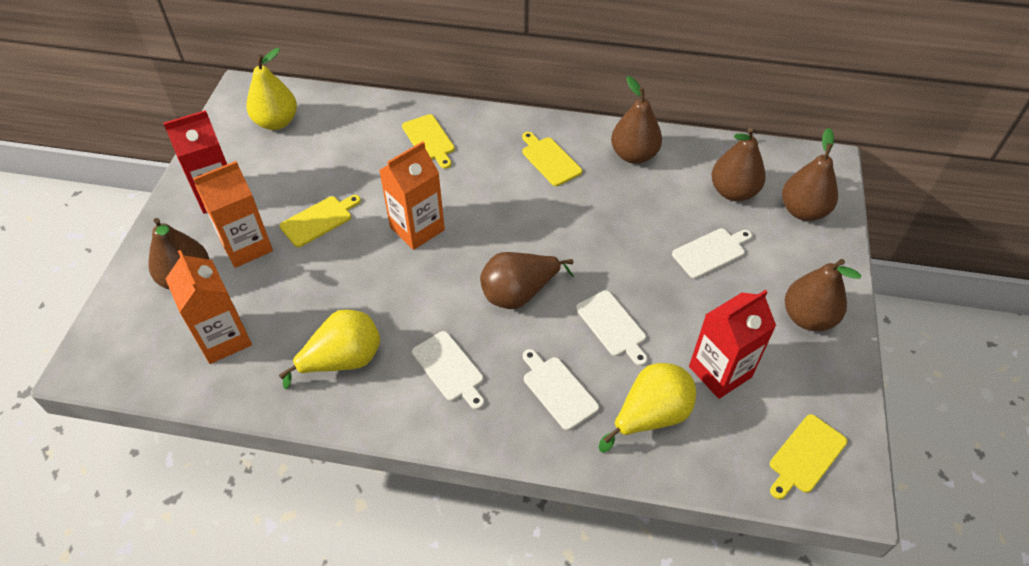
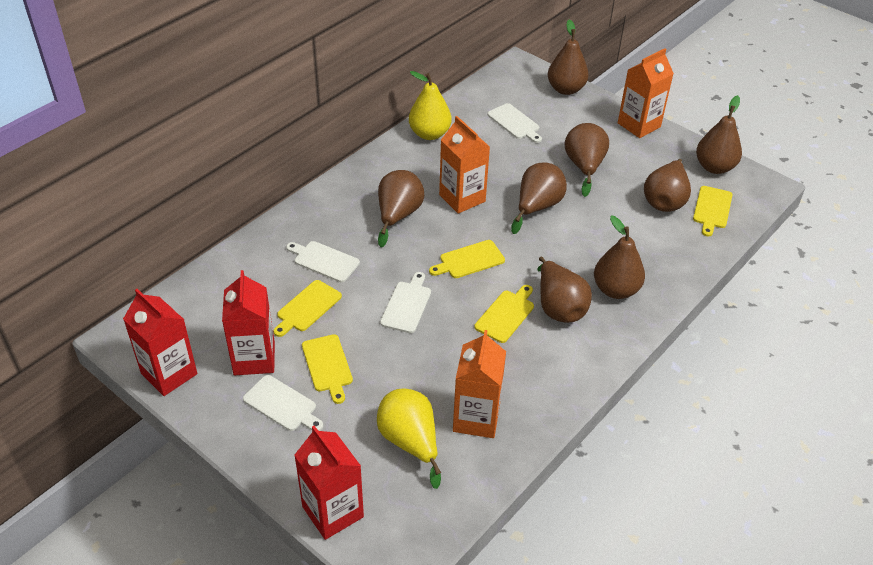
brown pear: [148,218,209,290] [480,252,574,309] [611,76,662,164] [711,128,766,201] [782,128,838,221] [785,259,861,331] = 6 -> [378,170,424,247] [511,163,567,234] [537,257,592,323] [548,19,589,95] [565,123,609,197] [594,216,645,299] [644,159,691,212] [696,95,742,174] = 8
red carton: [163,110,227,214] [689,290,776,399] = 2 -> [123,289,197,396] [222,270,275,375] [294,426,364,540] = 3
yellow cutting board: [280,195,361,247] [402,114,455,169] [522,132,582,186] [770,414,847,499] = 4 -> [273,280,342,337] [302,334,353,404] [429,240,505,278] [474,285,534,343] [693,186,732,237] = 5
yellow pear: [246,48,297,130] [279,309,380,389] [599,363,696,453] = 3 -> [377,388,441,489] [409,71,451,140] = 2

